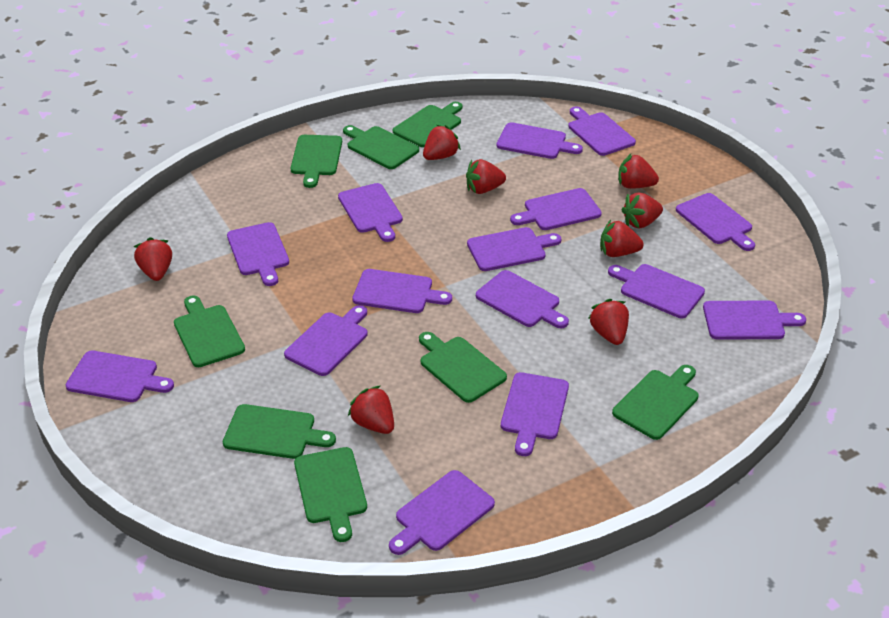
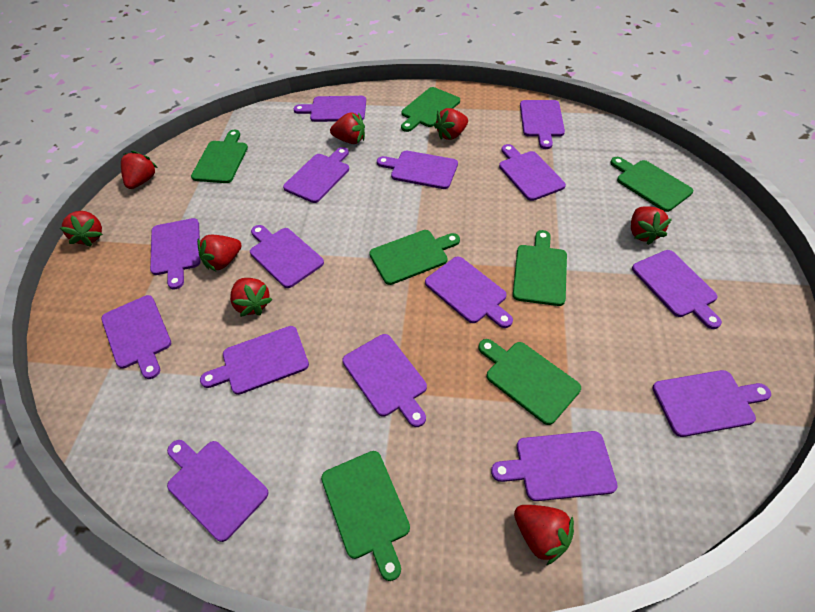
green cutting board: [174,295,245,367] [223,404,336,459] [291,135,342,188] [294,447,367,542] [343,125,419,169] [393,102,462,147] [419,332,507,403] [612,365,699,440] = 8 -> [191,130,248,183] [321,451,410,581] [369,230,460,285] [401,87,460,132] [478,339,581,425] [513,230,567,306] [610,157,693,212] = 7

